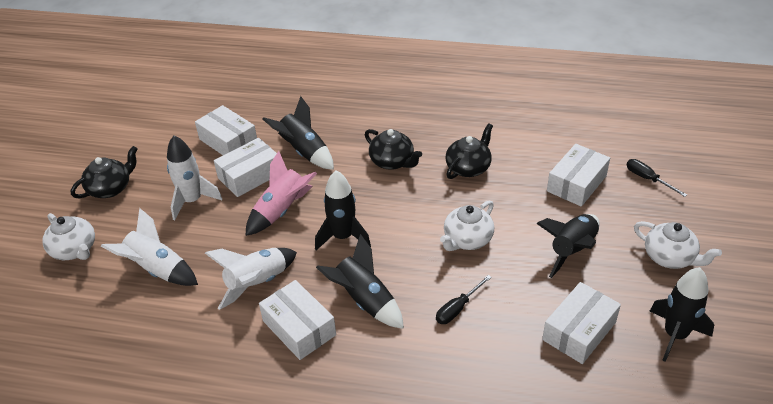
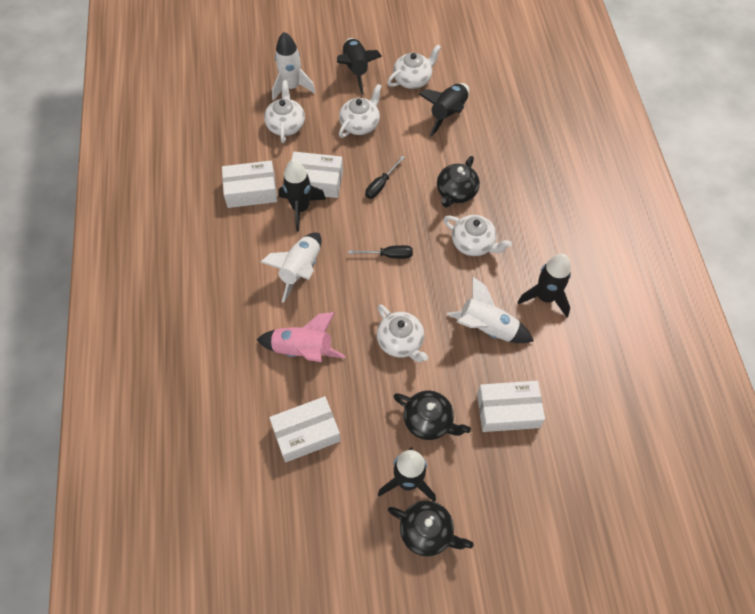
white box: [195,105,257,155] [214,138,277,197] [259,280,336,360] [542,282,621,364] [547,144,610,207] = 5 -> [222,161,277,208] [269,396,341,462] [292,152,343,198] [477,381,545,432] = 4
white teapot: [42,213,95,260] [440,201,494,251] [634,221,722,269] = 3 -> [264,80,305,143] [339,84,382,138] [377,304,428,362] [387,44,442,89] [443,215,512,256] = 5

